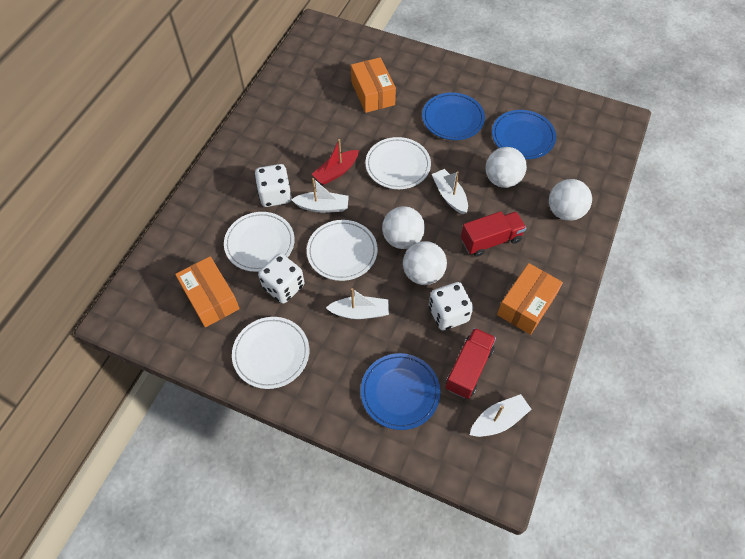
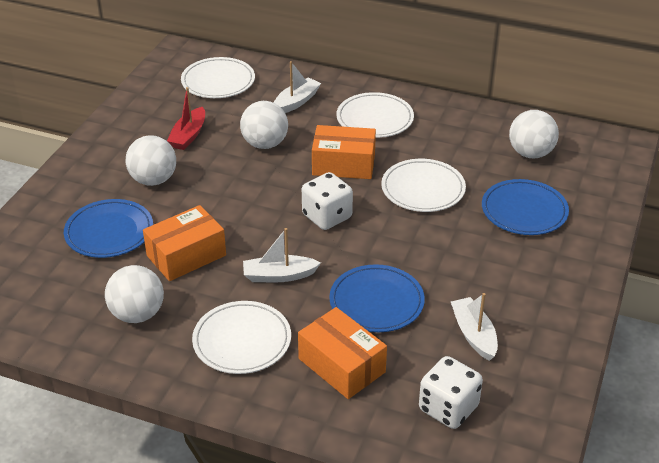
red truck: [445,328,496,399] [461,211,526,257] = 2 -> none = 0
white boat: [291,178,349,213] [326,288,389,319] [432,169,468,214] [470,394,532,437] = 4 -> [243,228,321,282] [274,61,321,113] [451,293,498,361] = 3
white dice: [255,164,292,207] [258,253,304,304] [429,282,473,331] = 3 -> [302,172,353,230] [419,356,483,429] = 2

